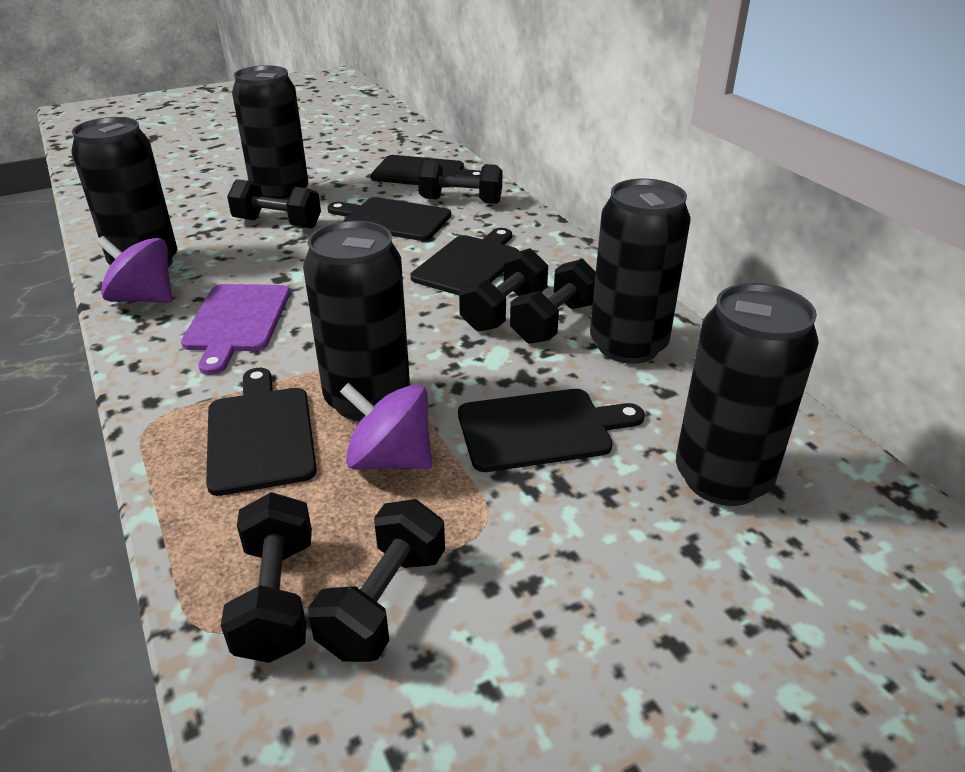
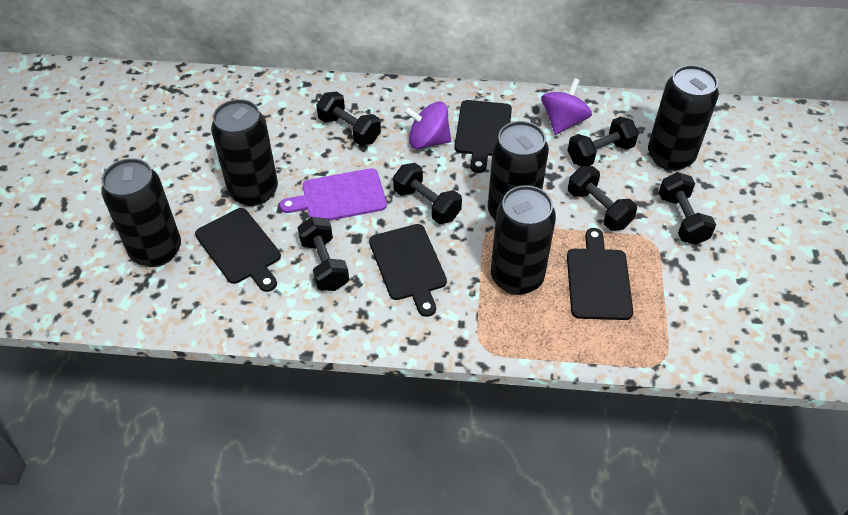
black cutting board: [206,368,317,496] [327,197,451,241] [371,155,481,188] [411,228,519,295] [458,389,645,472] = 5 -> [195,208,281,292] [369,224,447,317] [454,100,512,173] [567,228,633,320] = 4

